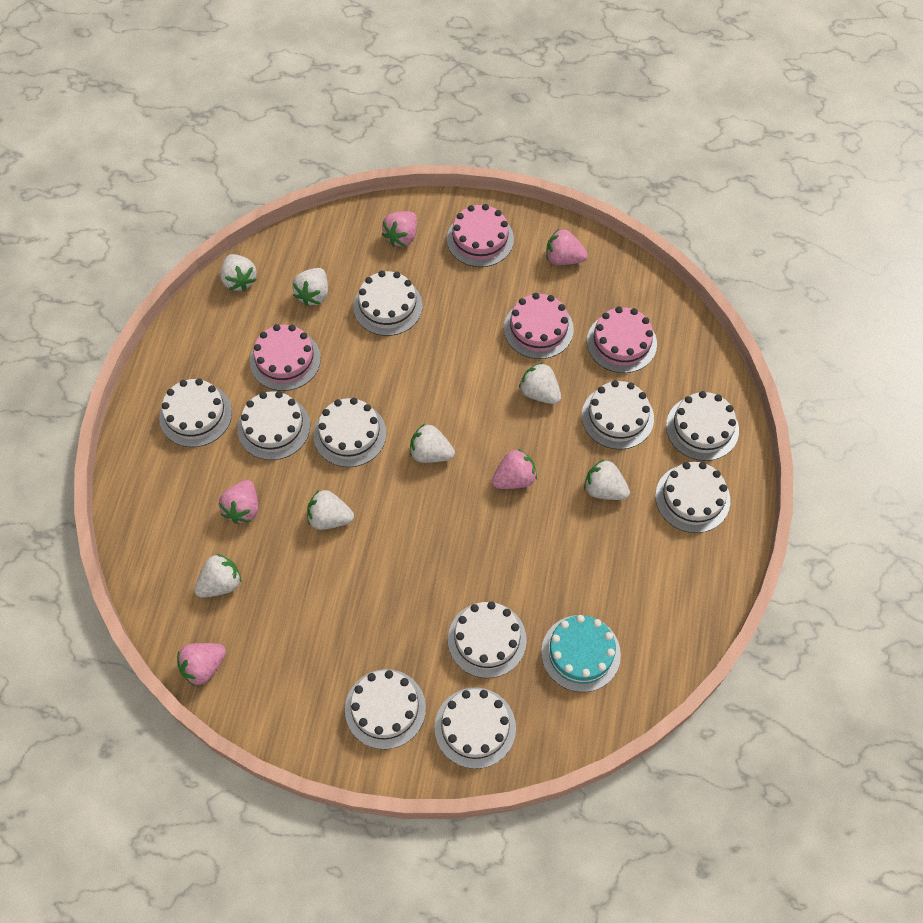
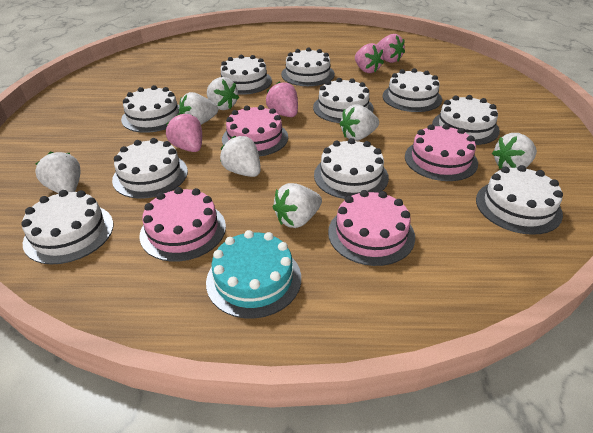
pink strawberry: [177,643,226,686] [219,480,258,524] [382,211,417,247] [492,449,537,489] [546,229,588,265] = 5 -> [166,113,202,152] [266,81,298,117] [355,43,384,73] [377,34,405,63] = 4

